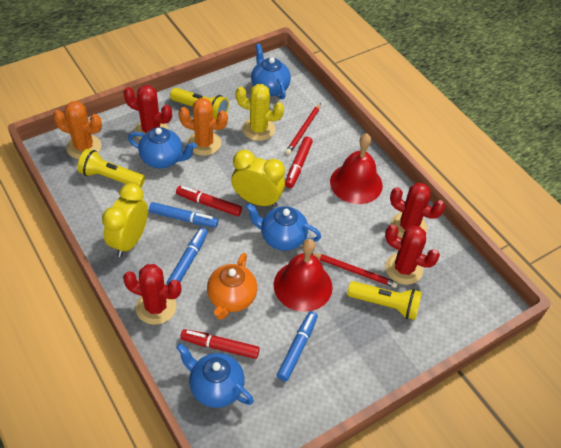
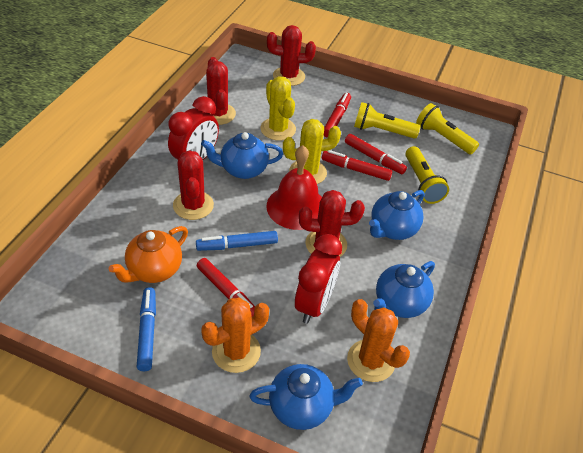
blue marker: [149,202,218,228] [167,228,208,285] [277,311,318,381] = 3 -> [137,287,156,371] [196,231,278,251] = 2
red bell: [274,239,333,312] [330,133,383,204] = 2 -> [267,145,322,230] = 1
red clock: none = 0 -> [168,96,219,160] [295,234,342,324] = 2
red marker: [176,186,242,216] [180,329,260,359] [285,137,313,188] = 3 -> [197,258,255,317] [322,150,392,181] [324,93,351,137] [345,134,407,174] = 4
red pencil: [285,103,321,155] [312,253,398,288] = 2 -> none = 0
yellow cactus: [236,84,284,141] = 1 -> [261,77,296,141] [283,119,341,184] = 2
yellow clock: [102,183,148,257] [231,150,285,208] = 2 -> none = 0

